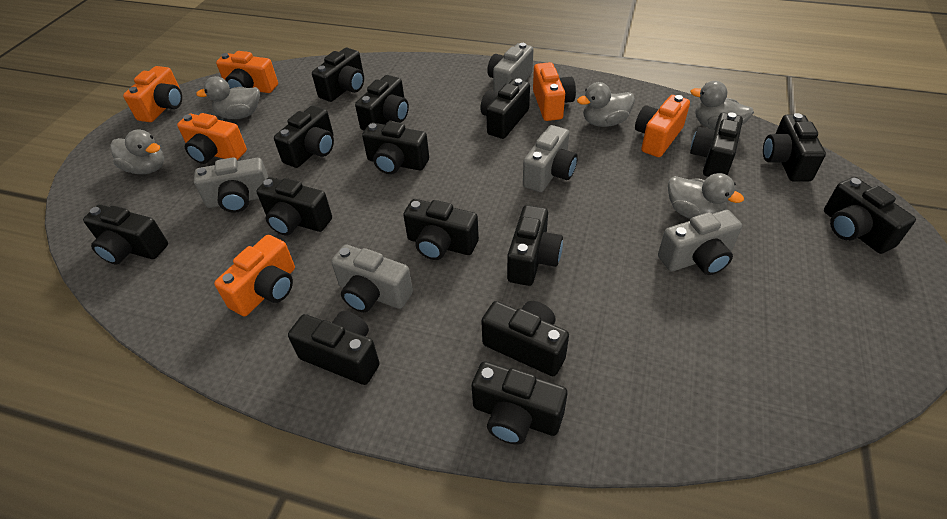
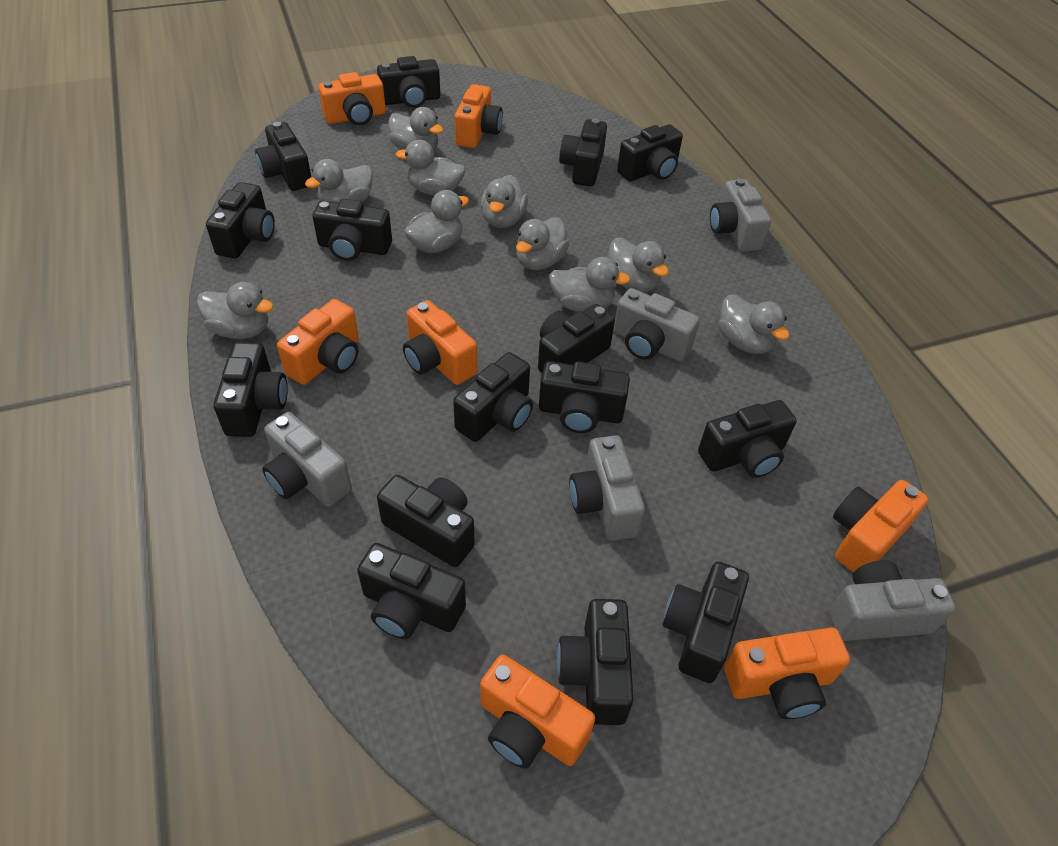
grey duck: [110,129,164,174] [196,76,260,119] [577,82,635,127] [668,173,744,219] [690,81,754,130] = 5 -> [197,282,273,339] [305,159,373,203] [388,107,443,151] [396,139,465,196] [404,190,469,253] [481,175,528,228] [516,217,569,270] [549,257,630,312] [608,238,669,293] [719,294,790,354] = 10
orange camera: [123,66,182,122] [177,113,247,164] [214,235,295,316] [216,51,278,93] [533,62,576,121] [635,95,690,157] = 6 -> [277,299,359,385] [319,72,386,125] [403,300,477,385] [455,84,503,148] [480,655,595,769] [724,627,850,719] [833,480,929,573] = 7

